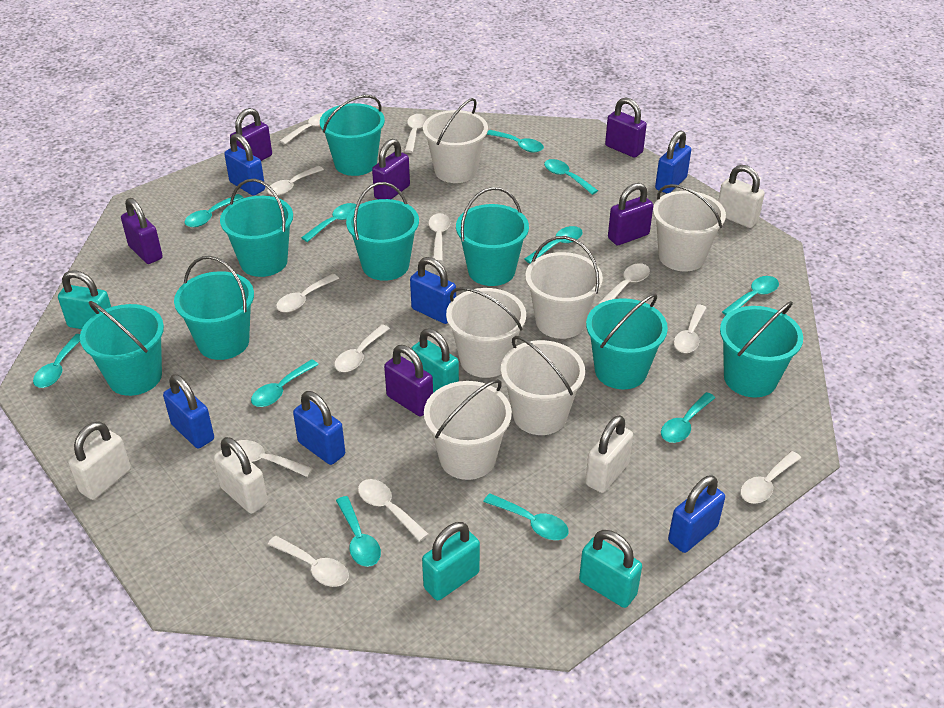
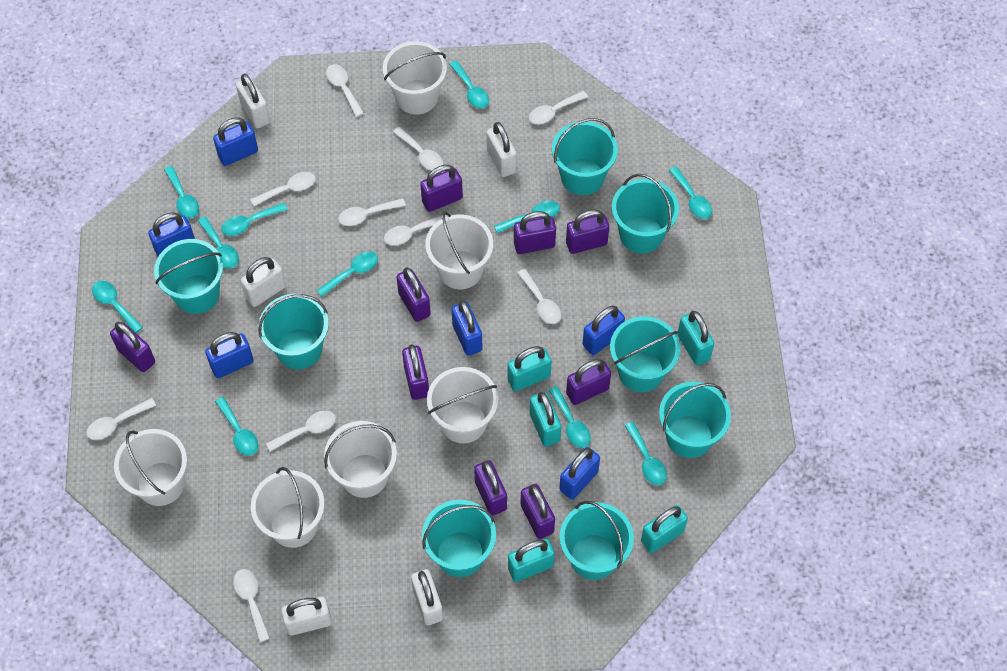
purple padlock: [121,198,163,264] [230,108,272,161] [372,139,410,199] [384,345,433,417] [605,97,647,158] [608,183,653,245] = 6 -> [110,322,155,372] [397,268,431,322] [402,344,429,400] [420,165,463,212] [474,460,507,516] [514,211,556,254] [521,484,555,539] [566,210,609,254] [566,359,611,405] = 9
turquoise padlock: [58,271,111,329] [411,328,459,393] [422,522,480,600] [579,530,642,608] = 4 -> [507,346,552,392] [508,539,555,582] [530,392,561,447] [641,505,688,553] [677,311,714,365] = 5
white padlock: [68,421,131,500] [213,437,268,514] [585,415,633,493] [718,165,765,228] = 4 -> [236,74,270,128] [240,257,286,307] [281,597,332,636] [411,569,443,625] [486,122,517,177] = 5
white spoon: [236,440,313,477] [267,166,324,196] [268,536,349,587] [276,274,339,313] [280,113,324,145] [334,324,390,372] [358,479,429,542] [404,114,427,153] [428,213,451,262] [598,263,650,304] [674,304,706,353] [740,451,801,504] = 12 -> [86,398,156,440] [233,569,270,642] [250,172,316,206] [266,411,336,452] [326,64,364,117] [338,198,406,226] [384,214,447,246] [393,127,443,171] [518,269,561,324] [529,91,588,125] = 10

